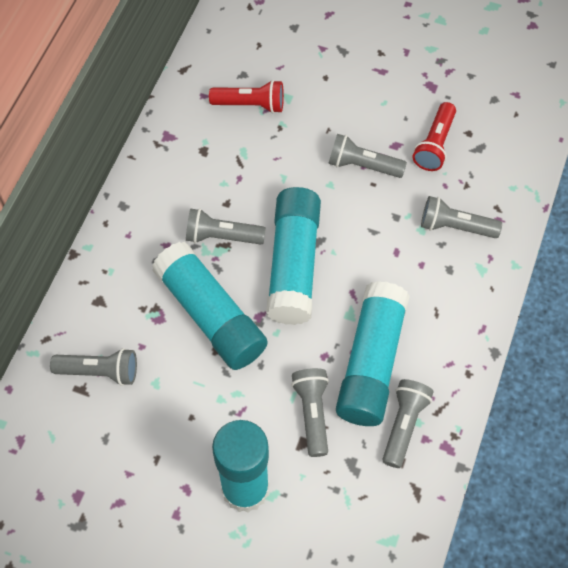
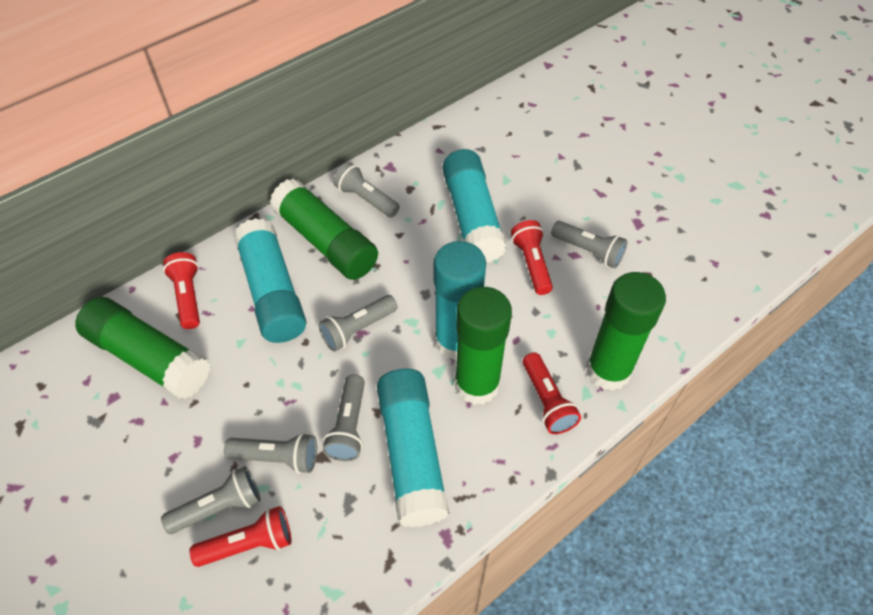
green glue stick: none = 0 -> [75,297,210,399] [270,179,378,280] [455,287,512,405] [586,272,666,391] = 4
red flashlight: [209,80,284,113] [413,102,456,171] = 2 -> [163,252,200,329] [190,506,291,567] [511,220,553,295] [523,352,581,434] = 4

